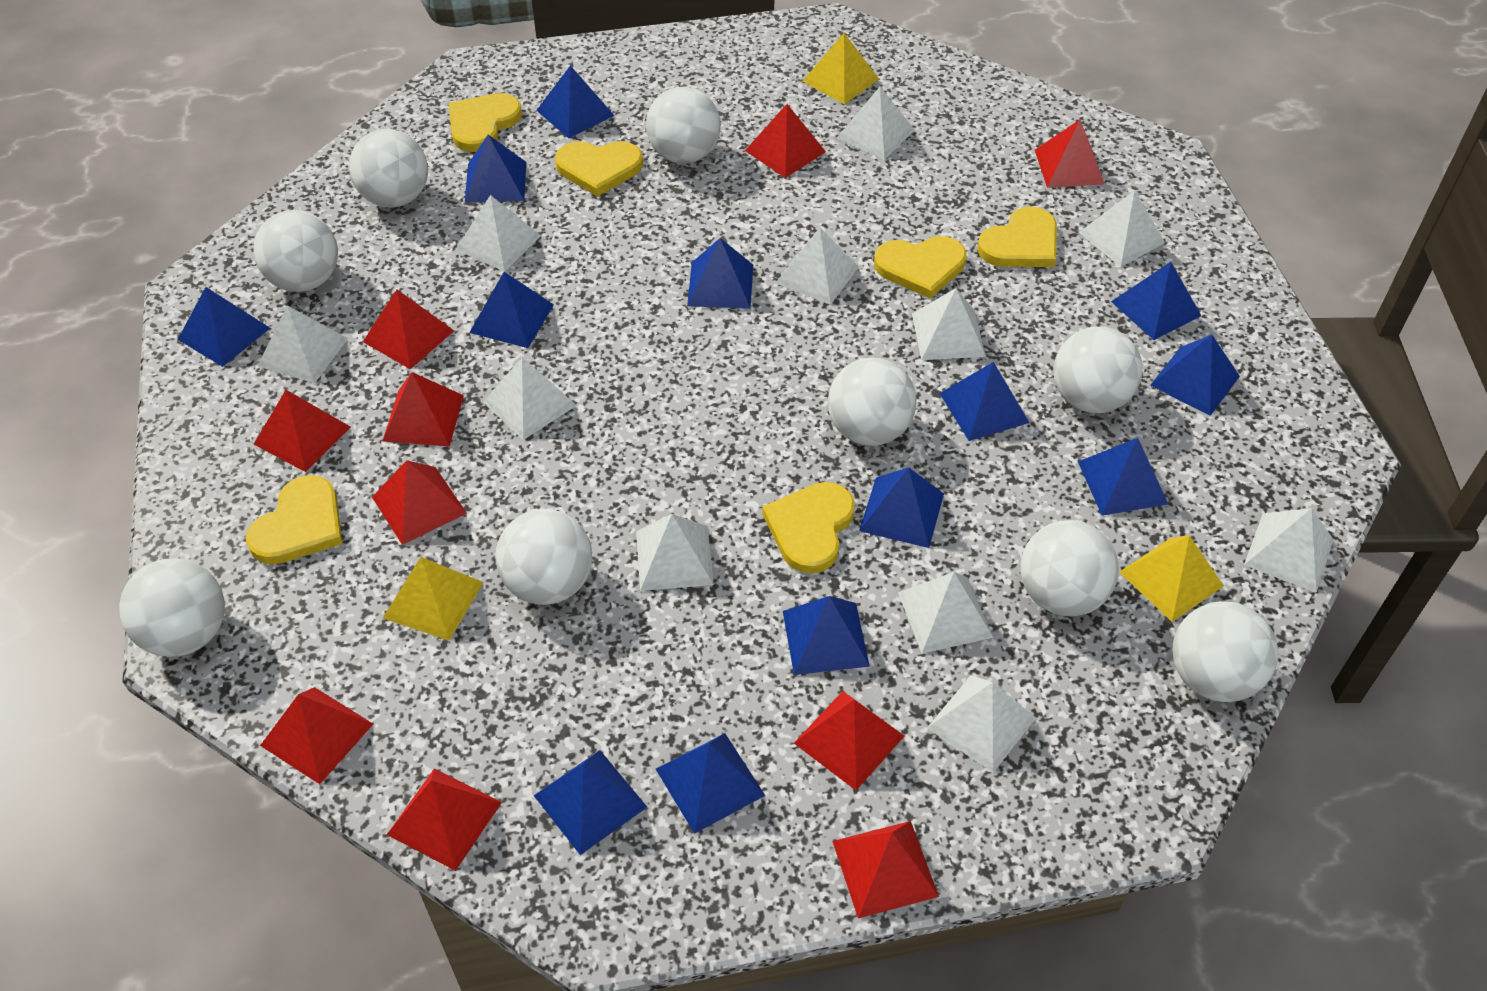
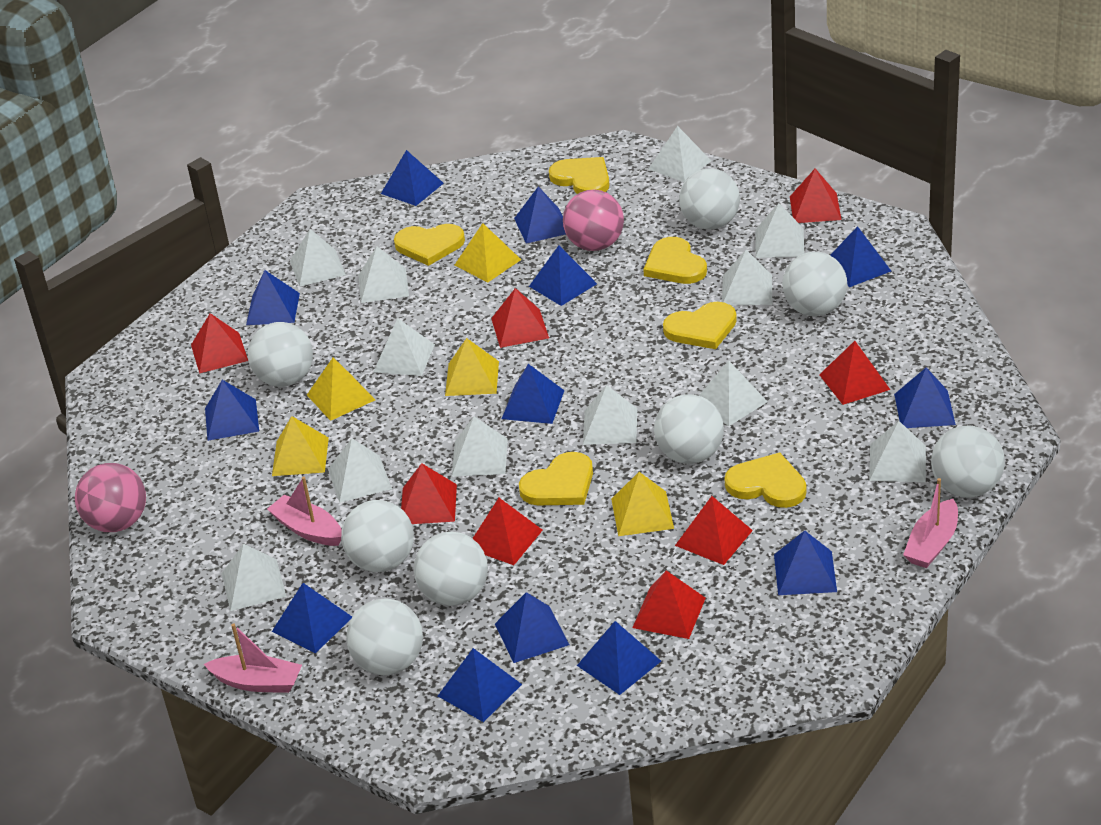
pink ball: none = 0 -> [75,463,146,532] [563,190,624,251] = 2
pink boat: none = 0 -> [204,624,302,693] [267,477,342,546] [903,478,958,568] = 3
red pyramid: [254,390,351,472] [260,687,373,784] [363,290,454,369] [372,460,467,545] [382,372,464,447] [387,768,502,871] [745,104,826,178] [794,691,904,790] [832,821,939,918] [1035,120,1104,188] = 10 -> [191,313,248,373] [401,463,457,524] [472,498,543,565] [491,288,549,348] [632,570,706,639] [675,496,753,565] [790,169,842,223] [819,341,890,405] = 8
white ball: [119,558,225,657] [254,210,338,292] [349,129,428,208] [496,509,592,605] [646,87,721,164] [828,357,916,446] [1020,520,1119,616] [1053,327,1143,413] [1173,601,1278,702] = 9 -> [248,322,313,387] [341,500,414,572] [346,598,423,675] [414,532,488,606] [654,394,724,464] [679,168,740,230] [782,252,847,316] [931,426,1005,498] = 8
white pyramid: [258,306,348,384] [455,195,541,272] [483,358,577,440] [636,514,714,591] [776,228,859,305] [837,87,914,160] [898,572,993,654] [912,288,986,360] [927,675,1036,773] [1078,190,1165,267] [1244,508,1334,593] = 11 -> [222,544,287,611] [290,229,346,287] [328,438,392,503] [358,246,409,303] [374,318,435,376] [452,416,508,477] [583,385,637,445] [648,126,711,182] [699,361,768,426] [722,250,772,305] [755,203,804,258] [869,421,926,482] = 12
yellow pyramid: [383,557,483,641] [802,33,879,105] [1120,535,1224,622] = 3 -> [272,416,329,476] [307,357,375,421] [445,338,499,396] [454,223,521,282] [611,472,674,536] = 5

